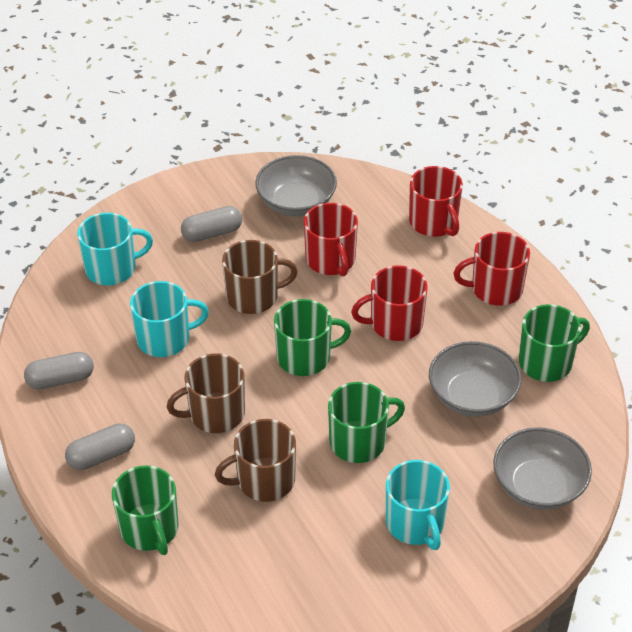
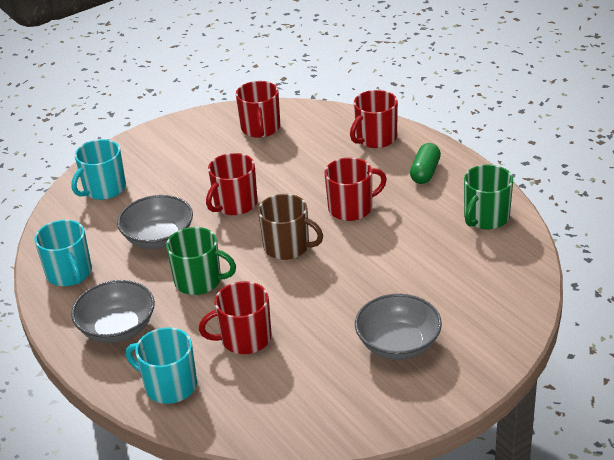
brown mug: [167,354,245,433] [215,419,296,502] [222,240,298,314] = 3 -> [258,194,323,260] = 1
green capsule: none = 0 -> [410,143,441,184] = 1
green mug: [112,465,178,555] [274,299,351,376] [328,382,405,463] [519,304,590,382] = 4 -> [166,227,236,295] [464,165,513,229] = 2
grey capsule: [24,352,94,390] [65,423,135,470] [181,206,242,242] = 3 -> none = 0
red mug: [304,203,358,277] [351,265,428,341] [409,166,463,237] [453,232,530,306] = 4 -> [199,281,272,354] [206,153,258,215] [236,81,280,138] [324,157,387,221] [350,90,398,148] = 5

